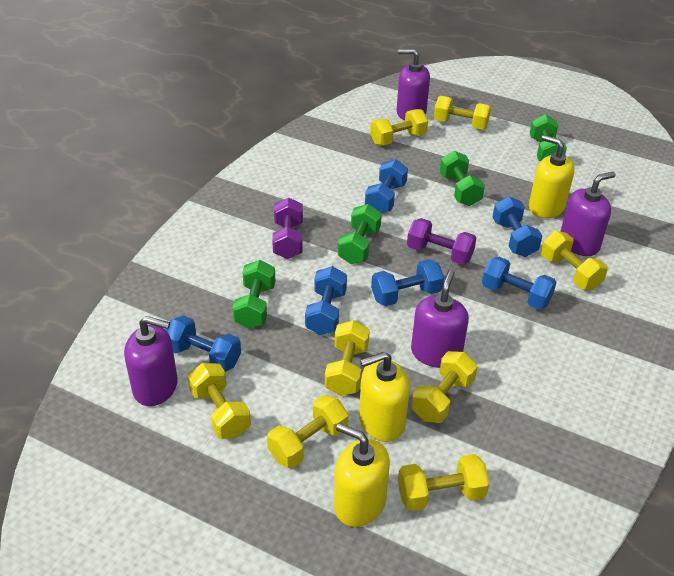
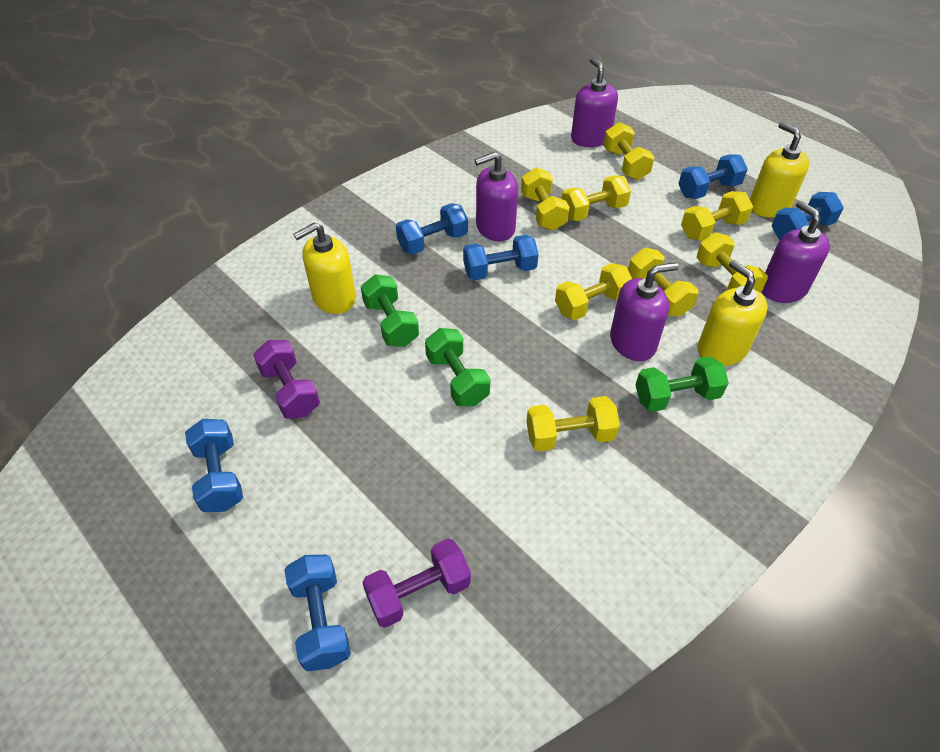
green dumbbell: [232,260,275,329] [338,204,382,264] [440,151,485,206] [530,114,567,161] = 4 -> [361,275,419,347] [425,328,490,406] [636,356,729,412] = 3

